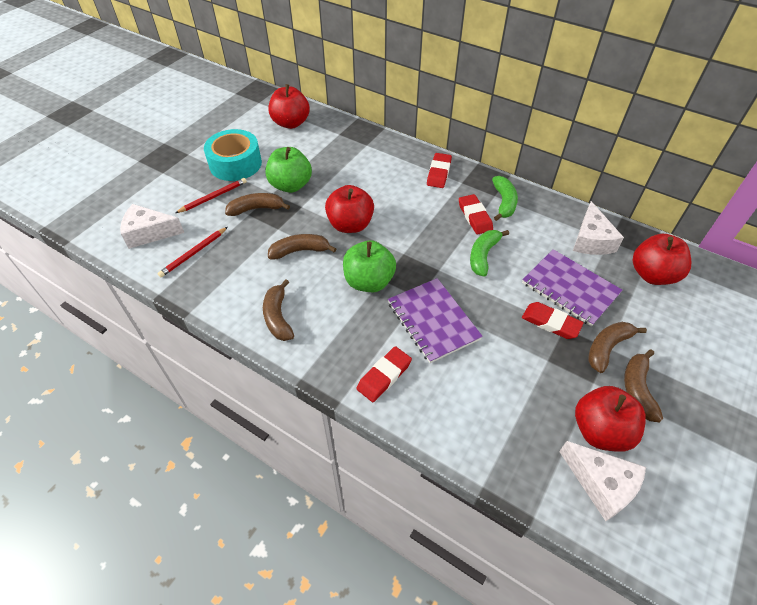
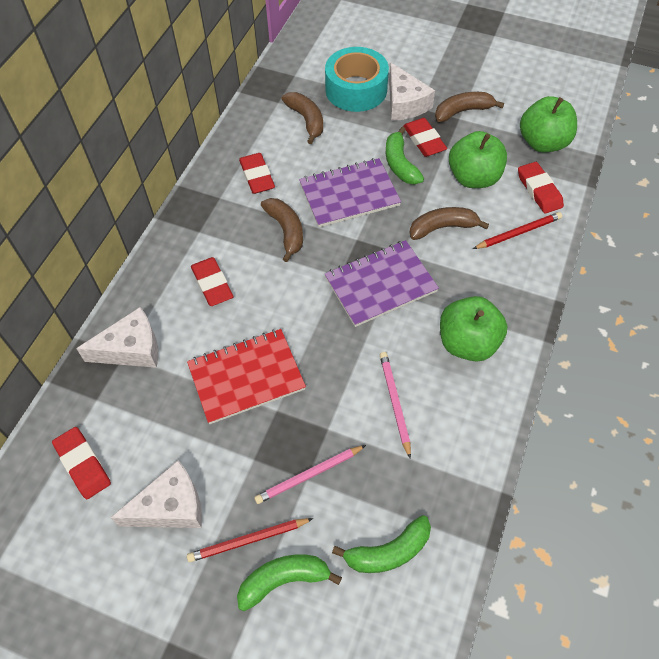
brown banana: [225,193,290,216] [263,279,294,341] [268,234,336,259] [588,322,647,373] [624,349,663,423] = 5 -> [261,198,303,262] [282,92,323,144] [409,207,489,240] [435,92,504,122] = 4
green apple: [265,147,312,193] [343,240,396,292] = 2 -> [440,296,507,362] [449,131,507,188] [520,96,577,152] = 3
green banana: [470,230,509,277] [492,176,518,221] = 2 -> [237,554,342,611] [332,515,431,573] [386,126,424,184] = 3
pink pencil: none = 0 -> [254,445,366,504] [380,352,411,459] = 2
red apple: [268,84,310,129] [325,185,374,233] [575,386,646,452] [633,234,691,285] = 4 -> none = 0
red eraser: [356,346,412,402] [427,153,452,188] [459,194,493,234] [522,302,584,339] = 4 -> [52,427,111,499] [191,257,233,306] [239,153,275,194] [403,118,447,157] [518,162,564,214] = 5
red notebook: none = 0 -> [187,329,306,424] = 1

